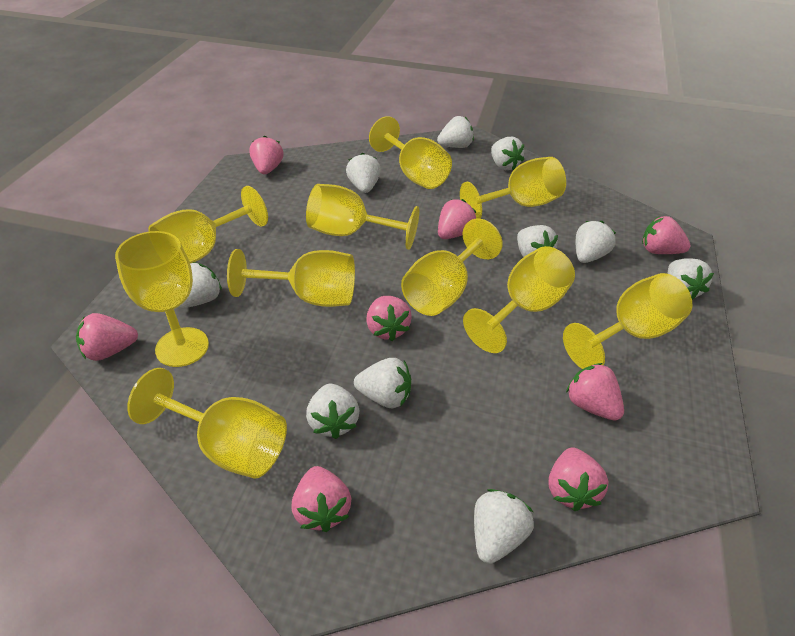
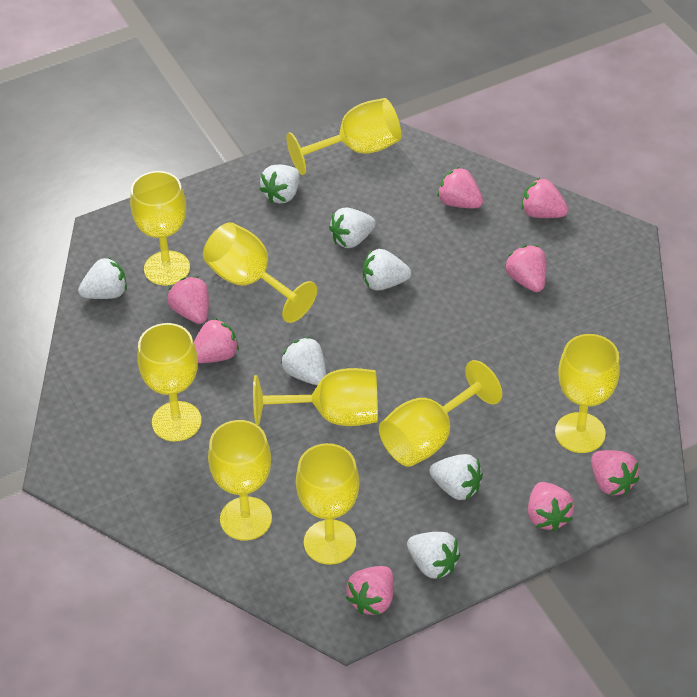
white strawberry: [177,262,222,309] [306,384,360,439] [346,153,381,193] [354,358,411,408] [437,116,474,148] [474,489,534,564] [491,136,524,170] [517,225,558,257] [576,221,616,263] [668,258,714,300] = 10 -> [78,257,127,299] [259,165,300,203] [281,337,326,385] [329,207,376,248] [363,249,411,290] [407,532,461,580] [430,454,483,500] = 7
yellow goblet: [115,231,209,367] [127,368,287,479] [149,186,268,263] [227,249,355,307] [306,184,419,250] [369,116,452,189] [401,218,503,316] [460,157,566,219] [463,246,575,353] [563,273,692,369] = 10 -> [130,171,190,285] [137,323,202,441] [203,222,317,323] [208,420,272,541] [253,368,378,426] [286,98,401,175] [296,443,359,565] [379,360,502,467] [555,334,620,453] = 9

